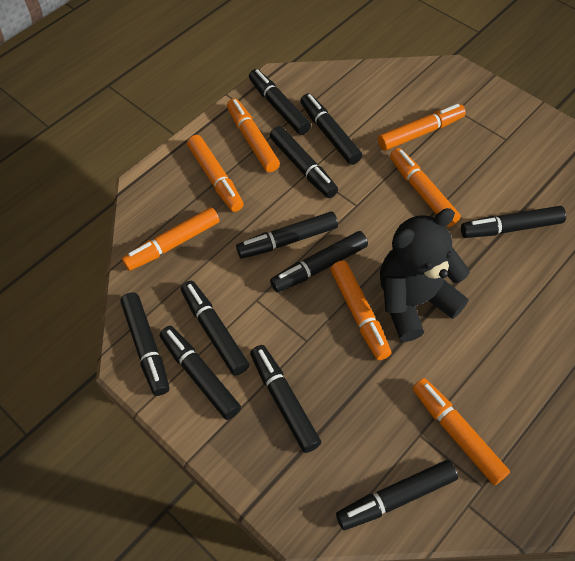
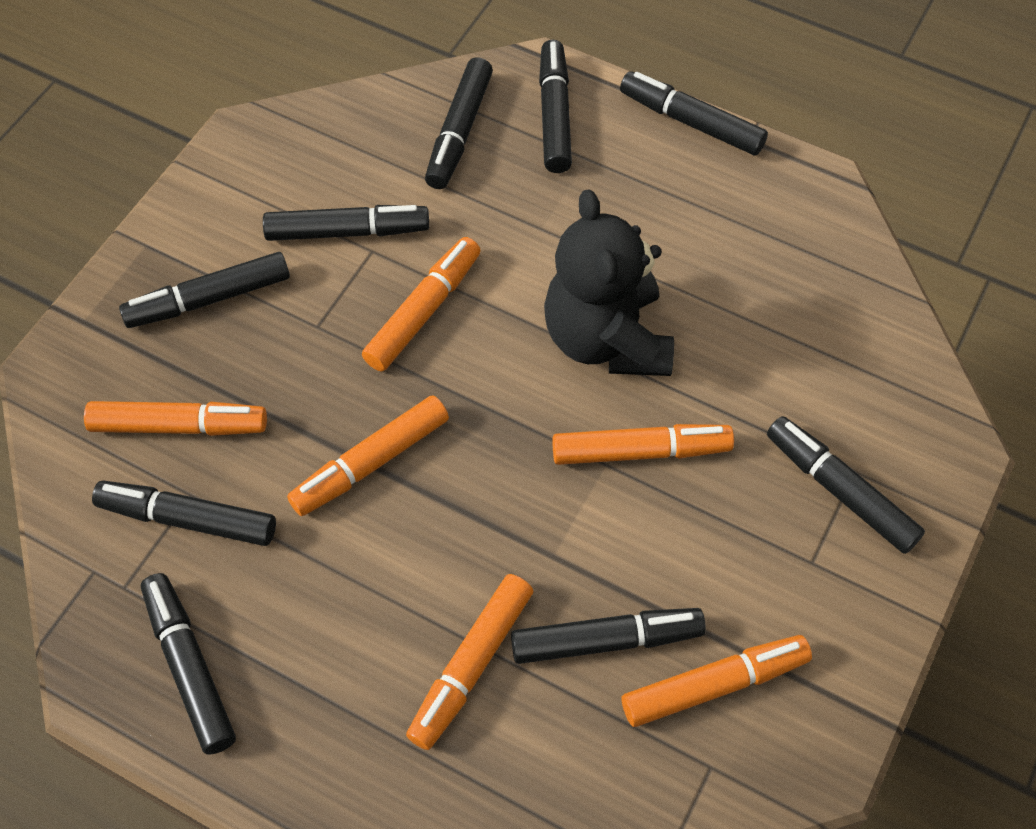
black marker: [120,293,169,396] [160,326,241,420] [181,281,249,376] [236,211,338,259] [249,69,311,135] [250,345,322,453] [270,126,338,198] [270,231,368,293] [300,93,362,165] [336,460,458,530] [461,206,566,238] = 11 -> [92,481,276,546] [119,252,290,328] [141,573,236,755] [263,205,429,241] [425,57,493,189] [511,608,706,664] [539,40,572,173] [620,71,768,156] [767,416,925,554] = 9
orange marker: [122,207,220,271] [187,135,244,212] [227,98,280,172] [330,261,391,360] [378,104,466,151] [390,148,461,227] [413,378,510,485] = 7 -> [84,401,267,436] [287,395,449,516] [362,237,481,372] [406,574,533,750] [552,424,734,465] [622,635,812,727] = 6

